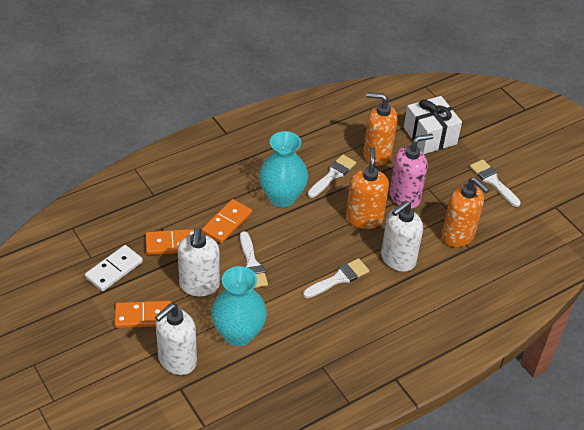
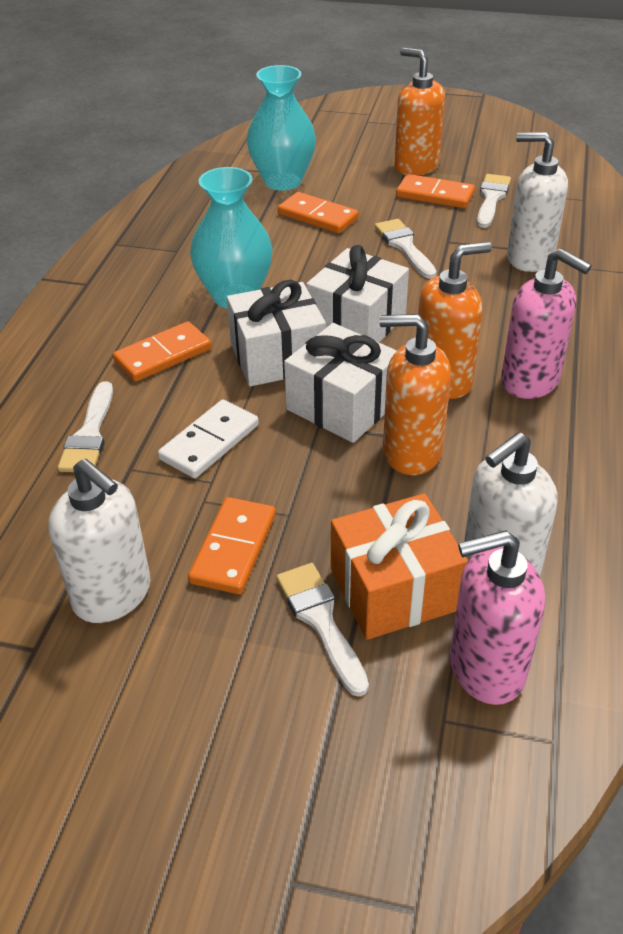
orange domino: [115,300,172,328] [145,229,194,255] [202,199,252,243] = 3 -> [113,321,211,382] [188,497,276,594] [278,192,359,233] [396,174,475,208] = 4
orange gift: none = 0 -> [331,493,468,640] = 1
pink soap dispenser: [389,134,434,209] = 1 -> [450,530,545,705] [501,248,592,399] = 2
white gift: [404,96,462,154] = 1 -> [227,280,326,386] [284,323,397,443] [306,245,409,342] = 3

